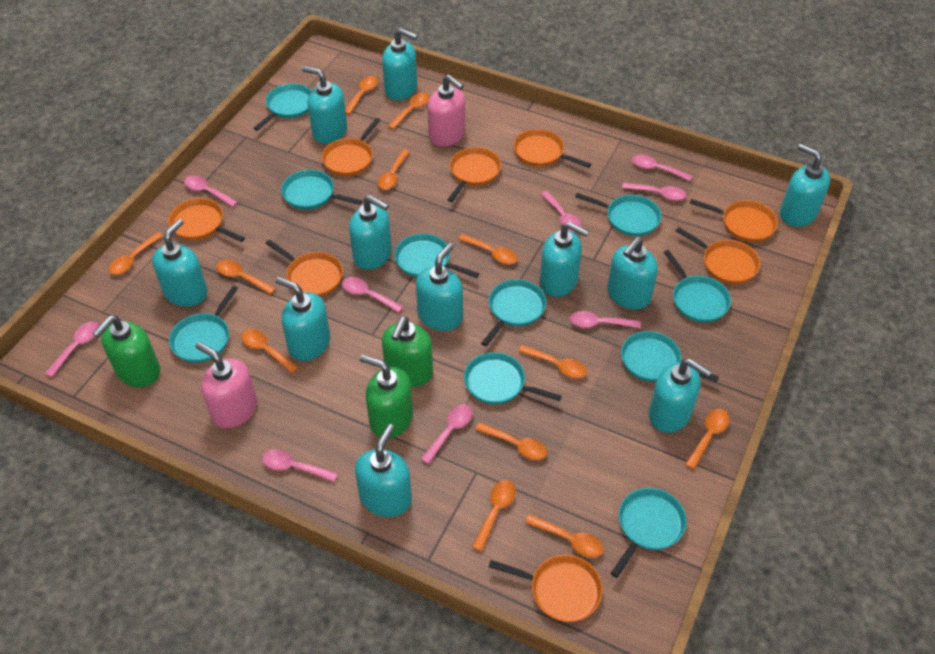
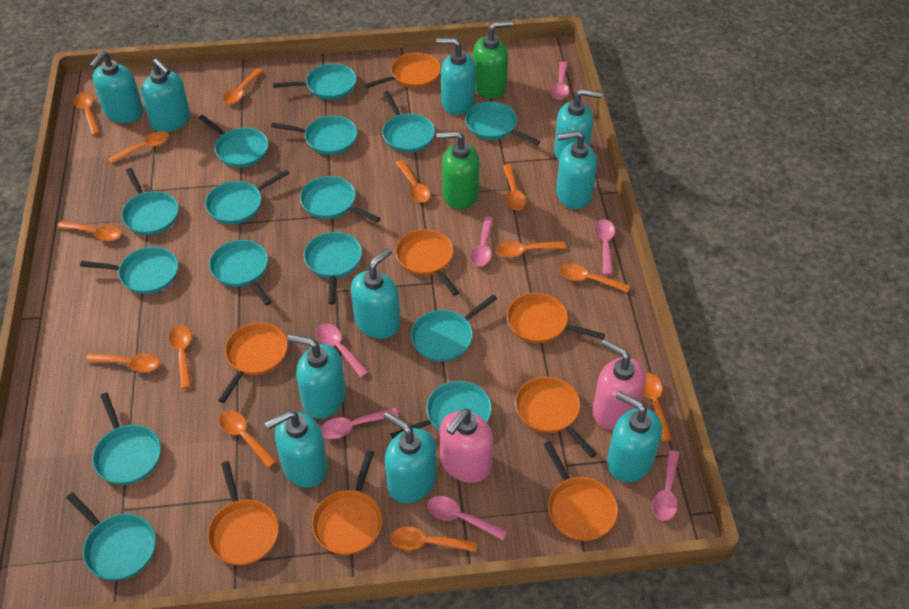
green soap dispenser: [92,315,160,387] [360,355,413,438] [382,316,433,387] = 3 -> [437,131,480,210] [473,20,513,99] = 2
orange spoon: [109,232,163,275] [216,260,276,295] [241,329,299,373] [345,76,378,115] [377,150,410,190] [388,93,430,129] [458,234,518,264] [472,480,516,552] [475,422,547,460] [518,345,587,378] [525,514,603,558] [685,409,730,470] = 12 -> [57,221,122,241] [74,93,100,135] [85,353,160,372] [108,131,169,164] [169,325,192,389] [219,410,277,468] [223,68,263,104] [391,527,477,552] [396,160,431,203] [496,241,566,258] [503,164,526,210] [559,264,630,293] [643,373,672,441] = 13
pink spoon: [45,321,99,377] [184,175,238,207] [262,449,338,482] [342,277,404,313] [421,404,473,464] [541,191,582,232] [570,311,641,328] [622,183,686,201] [632,154,692,181] = 9 -> [316,324,368,378] [321,408,398,439] [427,496,507,540] [470,216,494,266] [551,62,569,100] [594,219,615,275] [652,450,680,521] = 7
turquoise pan: [169,286,238,363] [254,83,312,131] [281,170,362,210] [394,234,479,278] [464,352,562,404] [481,279,546,347] [575,193,661,236] [611,488,687,578] [621,331,719,382] [664,250,731,322] = 10 -> [66,492,156,581] [80,247,178,294] [92,393,161,485] [121,168,179,235] [199,115,268,167] [205,169,290,224] [209,240,272,305] [271,115,357,155] [273,63,356,100] [300,176,380,222] [304,232,362,305] [382,91,435,152] [391,381,492,439] [411,294,497,362] [465,101,540,145] = 15
turquoise soap dispenser: [152,219,208,307] [275,277,330,361] [302,66,347,144] [349,195,392,270] [355,424,412,517] [382,28,417,100] [416,243,463,331] [540,222,589,297] [607,237,658,310] [649,358,712,433] [780,144,830,227] = 11 -> [90,51,143,123] [141,59,190,132] [264,410,328,488] [287,334,346,419] [351,248,400,339] [384,412,437,503] [436,38,476,115] [554,89,602,161] [556,131,597,209] [607,391,662,482] = 10

